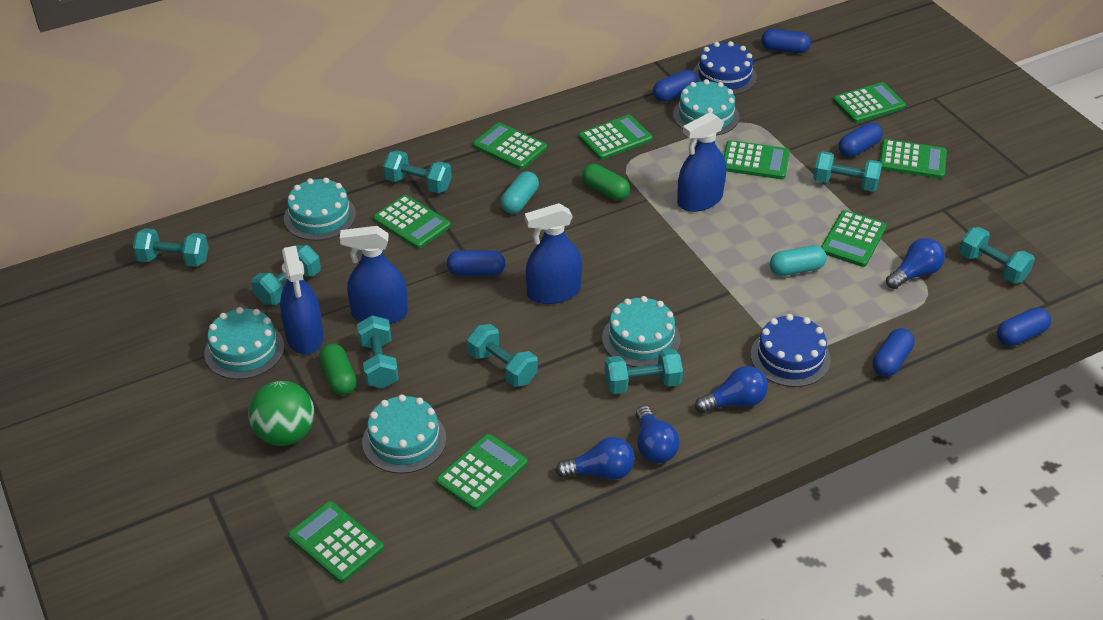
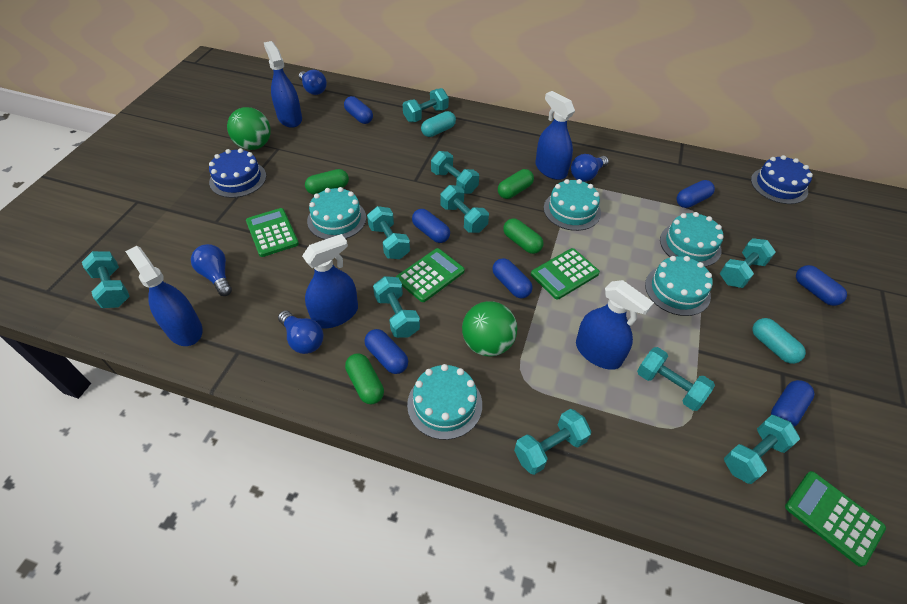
blue capsule: [447,250,505,276] [653,70,698,102] [761,29,811,53] [839,122,883,157] [873,328,915,377] [997,307,1051,346] = 6 -> [344,96,373,124] [365,329,408,374] [412,209,450,243] [492,258,533,298] [677,180,715,208] [771,380,814,427] [796,265,847,306] = 7
blue spray bottle: [280,246,323,354] [340,226,408,324] [525,203,582,304] [677,112,727,212] = 4 -> [125,246,203,346] [264,41,302,128] [302,234,358,328] [535,91,575,180] [576,280,654,370] = 5
green ball: [248,381,314,446] = 1 -> [227,107,271,150] [462,301,517,357] = 2
green calculator: [288,501,384,583] [373,195,451,249] [436,434,528,510] [473,122,547,170] [579,115,652,160] [724,140,790,179] [821,210,887,267] [833,82,906,123] [880,139,947,179] = 9 -> [246,208,299,257] [396,248,465,302] [531,248,600,300] [785,471,886,567] = 4
green capsule: [319,344,357,395] [582,164,630,201] = 2 -> [305,169,349,195] [345,353,384,404] [498,169,534,199] [503,218,543,254] = 4
turquoise dumbbell: [133,228,209,267] [251,245,321,305] [357,315,399,388] [383,150,452,193] [467,324,538,387] [605,349,683,394] [813,151,882,192] [959,227,1035,284] = 8 -> [82,251,130,308] [367,206,410,259] [373,276,420,338] [403,88,449,122] [431,151,479,194] [440,185,489,233] [514,409,592,475] [637,347,715,411] [720,238,776,288] [724,415,800,484] = 10

